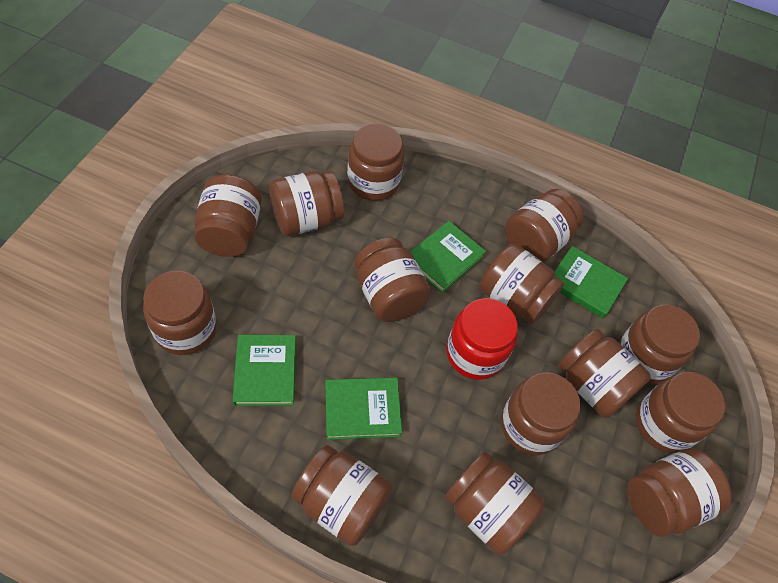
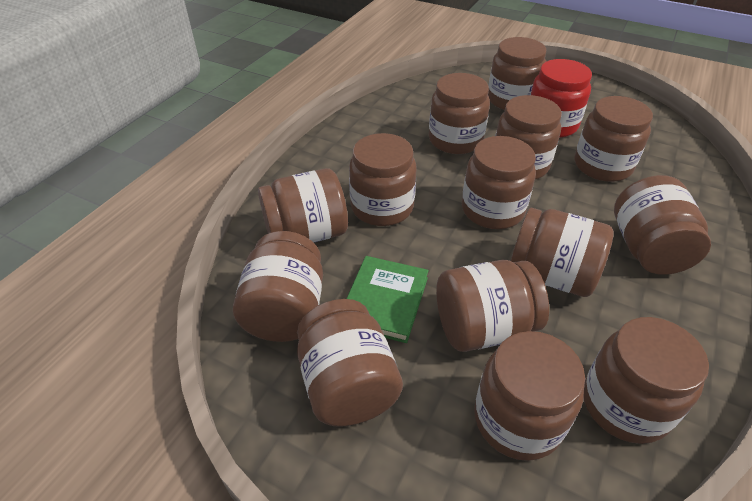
green book: [232,335,296,406] [325,377,402,440] [410,221,486,293] [555,246,628,318] = 4 -> [347,256,429,343] = 1

